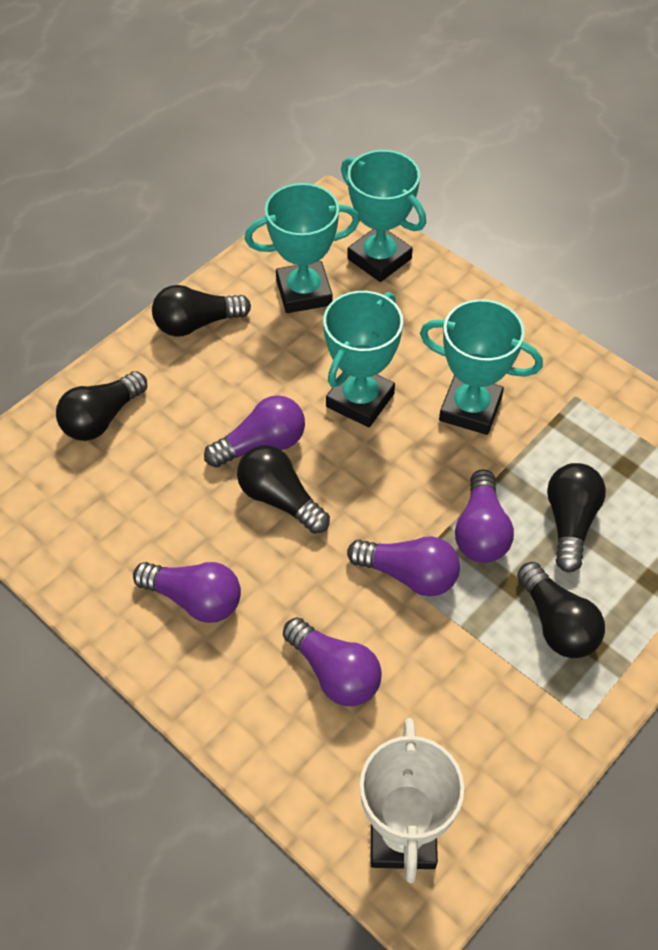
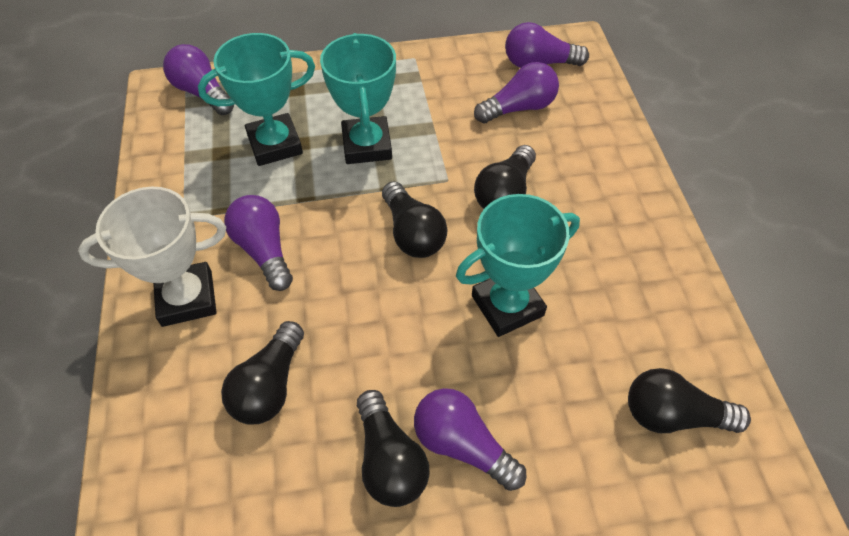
turquoise trophy: [245,183,360,313] [323,291,403,427] [341,150,426,282] [420,299,543,435] = 4 -> [198,33,315,166] [320,33,396,164] [456,194,580,337] = 3

